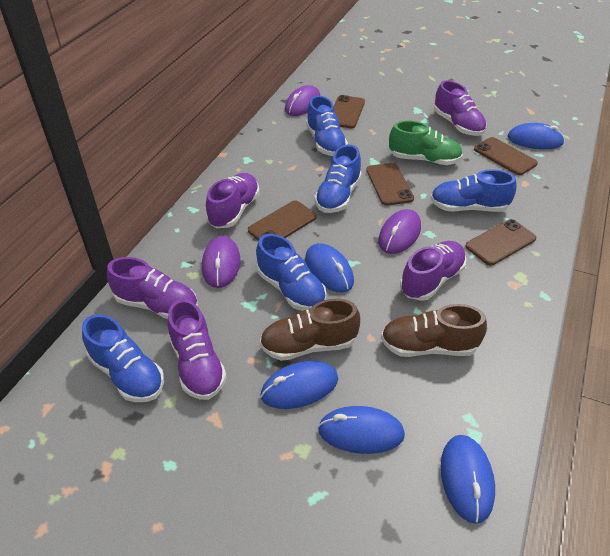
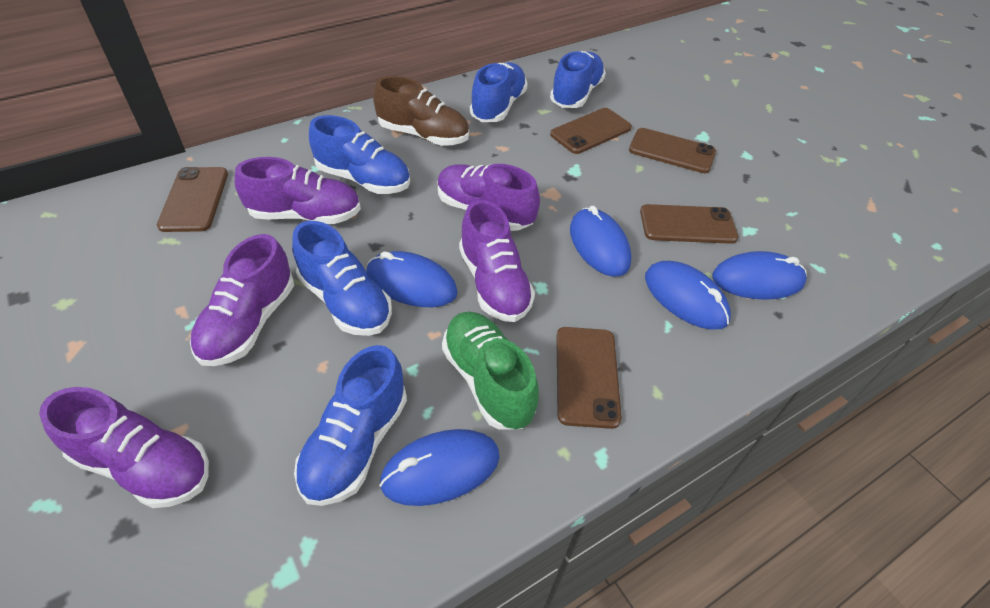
brown shoe: [260,299,360,361] [381,304,487,357] = 2 -> [373,76,469,146] = 1
purple mouse: [202,236,240,288] [285,85,320,116] [378,209,421,254] = 3 -> none = 0

